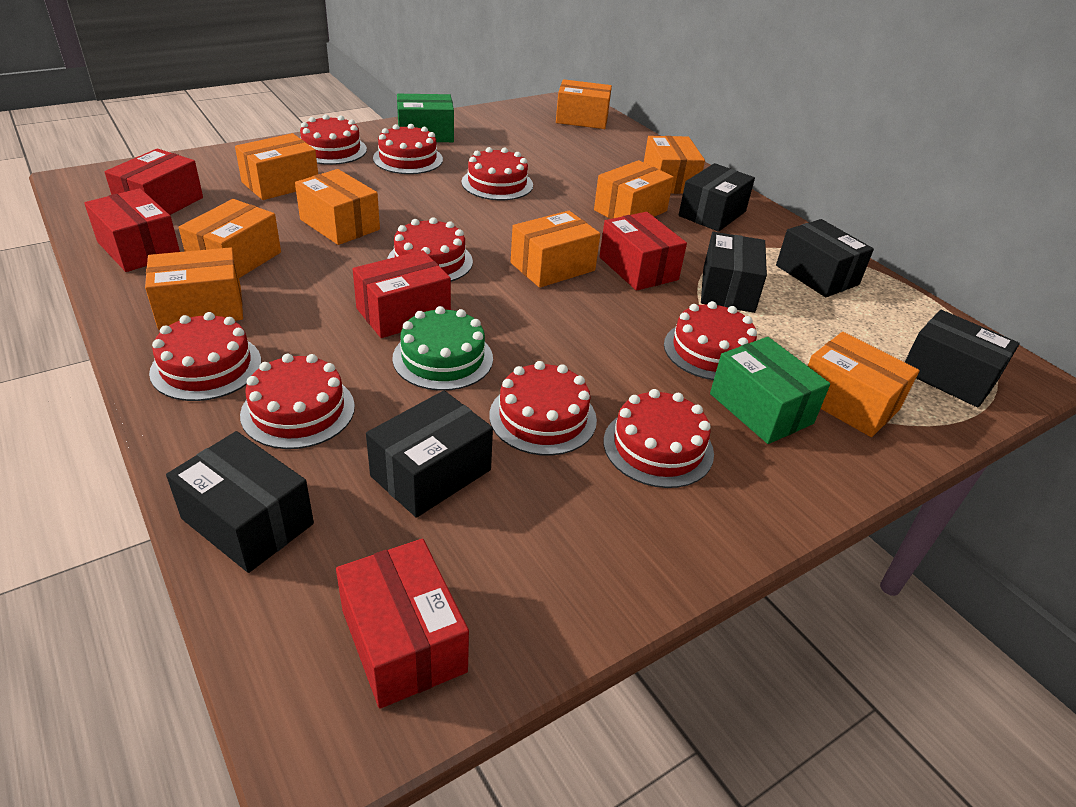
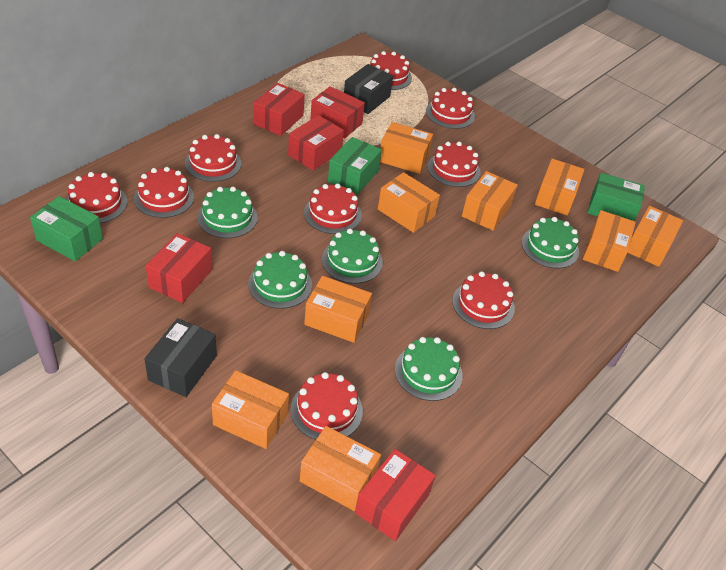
black box: [166,431,314,573] [366,391,493,518] [679,163,755,232] [701,232,767,313] [776,219,874,297] [905,310,1020,408] = 6 -> [144,318,217,397] [344,64,393,114] = 2
green box: [397,94,454,142] [710,337,830,444] = 2 -> [30,196,103,261] [328,137,382,195] [587,173,645,221] = 3
green cake: [392,306,493,391] = 1 -> [197,187,258,238] [248,251,312,309] [322,229,383,284] [395,337,463,401] [522,217,579,268] = 5

